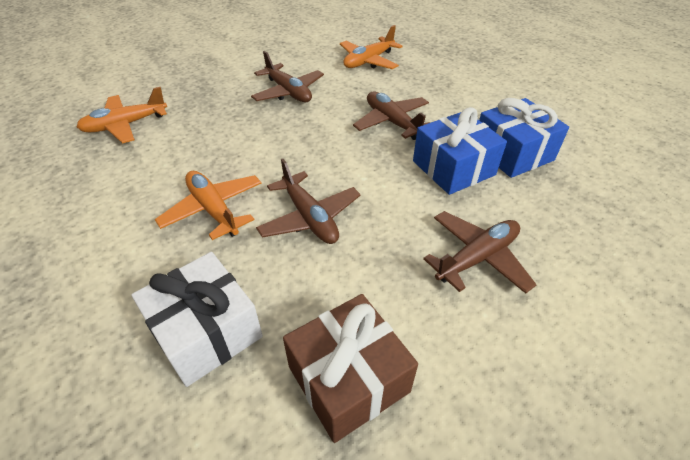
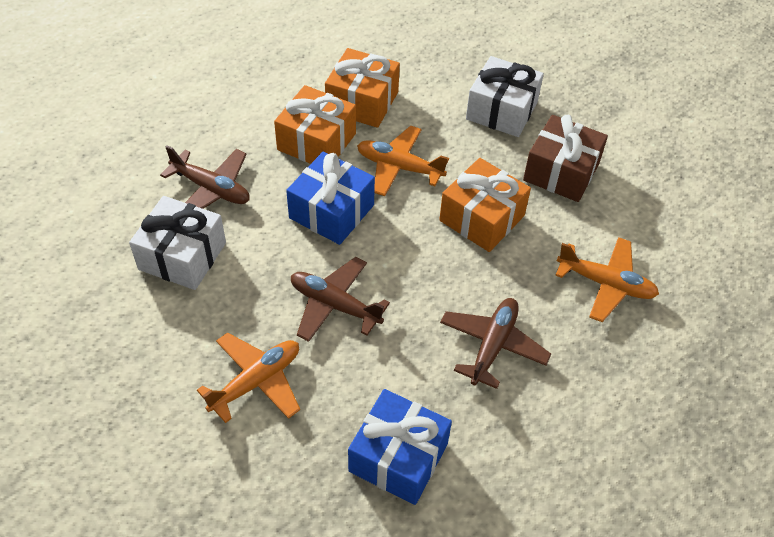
brown plane: [251,51,324,102] [256,159,361,244] [353,91,430,140] [423,211,537,294] = 4 -> [160,145,250,209] [291,257,390,342] [440,298,551,389] = 3
orange gift: none = 0 -> [274,85,356,164] [325,48,400,128] [439,158,531,252] = 3
white gift: [132,252,263,387] = 1 -> [129,196,226,290] [466,56,544,137] = 2

